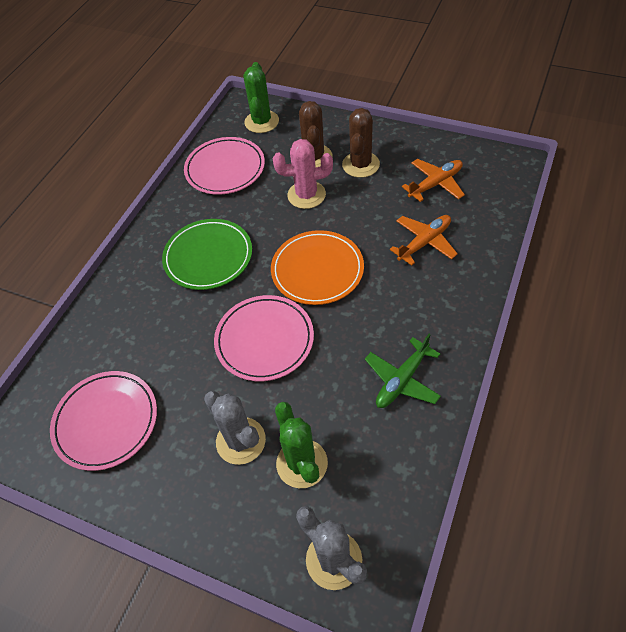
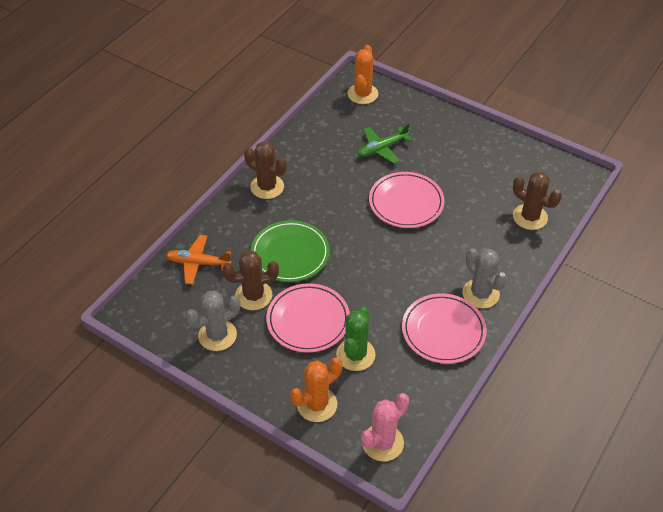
brown cactus: [299,101,332,167] [342,108,380,178] = 2 -> [222,250,279,310] [244,141,287,199] [513,171,562,230] = 3
green cactus: [244,62,279,133] [275,402,328,488] = 2 -> [336,307,376,371] = 1
orange cactus: none = 0 -> [290,357,342,422] [348,45,378,104] = 2
orange plane: [390,215,458,266] [402,159,465,202] = 2 -> [166,235,231,285] = 1
orange plate: [271,230,364,305] = 1 -> none = 0

